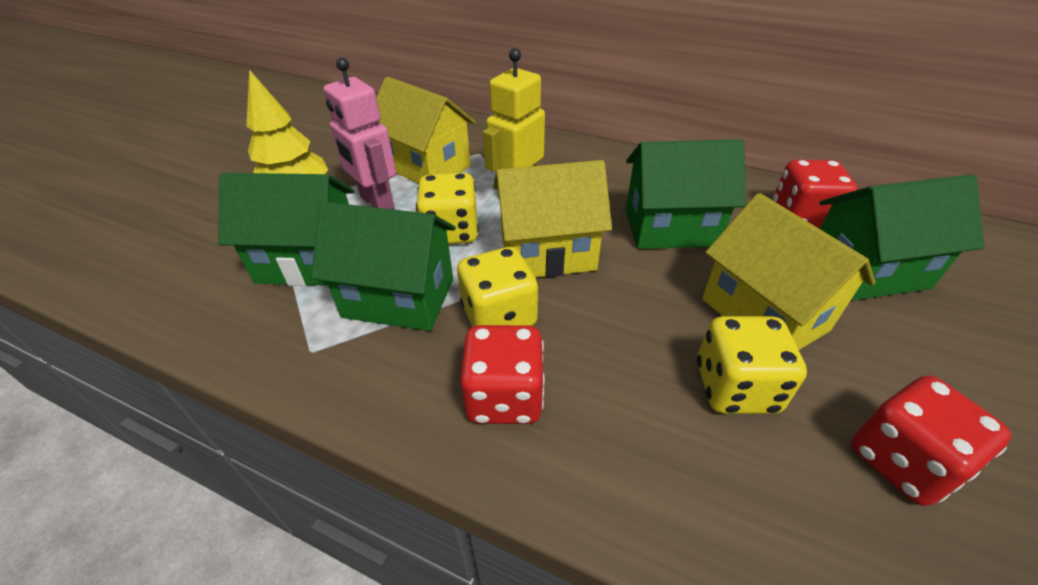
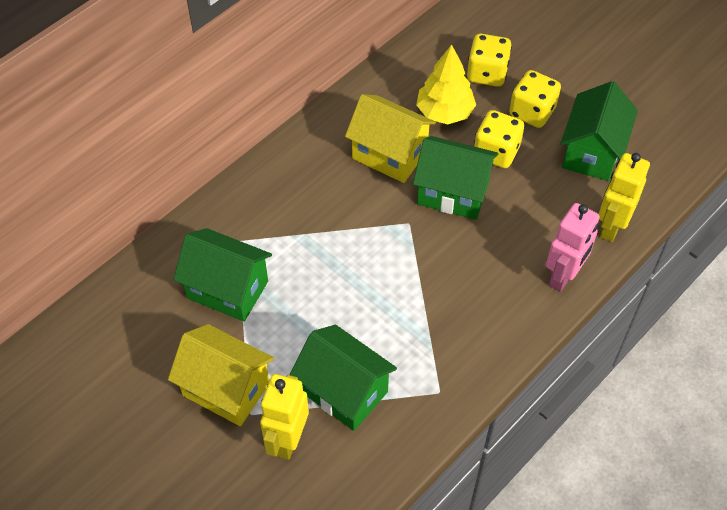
red dice: [460,325,545,424] [773,160,858,229] [852,375,1011,506] = 3 -> none = 0
yellow house: [377,77,476,184] [493,160,612,277] [702,193,875,350] = 3 -> [168,324,274,426] [345,94,436,183] = 2
yellow robot: [483,48,545,198] = 1 -> [260,374,309,460] [599,153,650,242] = 2

